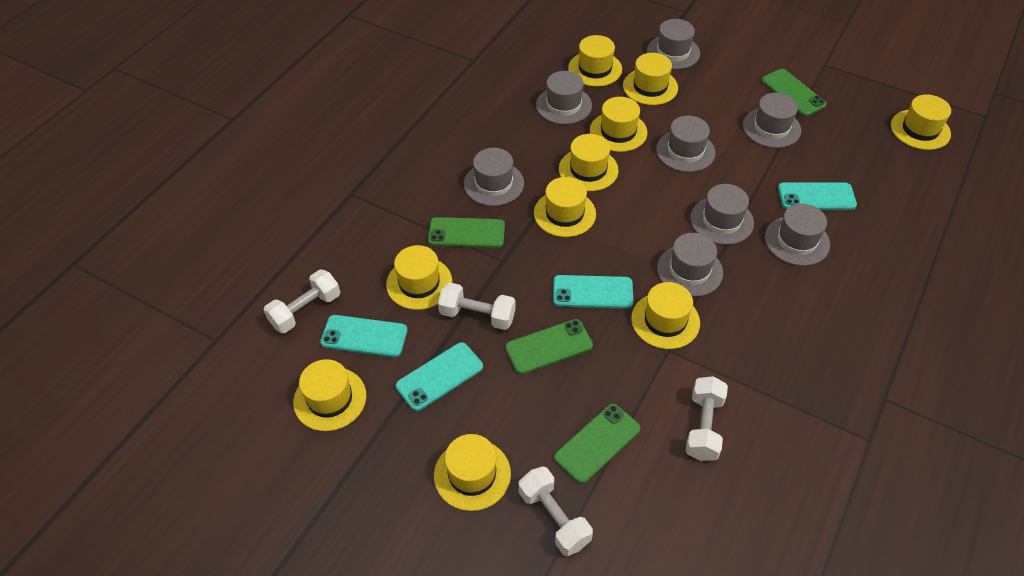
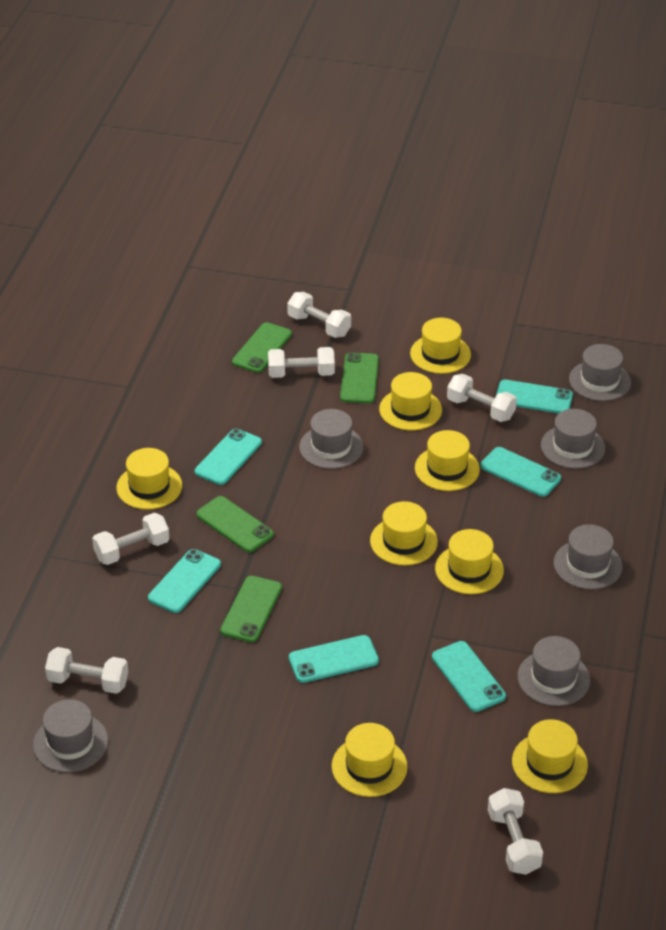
grey hat: [464,148,524,206] [536,71,592,124] [647,19,700,69] [656,116,715,172] [657,233,723,297] [690,184,754,245] [743,93,801,148] [765,204,830,266] = 8 -> [33,699,108,773] [299,409,364,469] [517,636,590,706] [541,409,605,469] [554,524,622,590] [569,344,631,401] = 6
turquoise phone: [320,315,408,357] [396,342,483,411] [553,275,634,309] [778,183,857,210] = 4 -> [148,549,221,613] [195,429,262,485] [289,635,379,683] [432,641,506,712] [480,447,561,497] [496,380,573,414] = 6
white dumbbell: [264,270,340,333] [438,283,516,330] [519,466,593,556] [686,376,728,461] = 4 -> [45,647,128,694] [92,513,170,565] [268,347,335,378] [287,292,351,338] [447,374,517,422] [488,788,543,875] = 6
yellow hat: [293,359,366,431] [386,245,452,310] [434,434,511,511] [534,177,596,237] [559,134,619,191] [568,35,622,87] [590,97,648,152] [623,53,678,105] [631,282,700,349] [891,94,951,150] = 10 -> [116,448,182,510] [332,723,408,797] [370,501,438,566] [379,372,442,430] [410,318,471,374] [415,430,480,491] [435,529,504,594] [512,719,588,793] = 8

